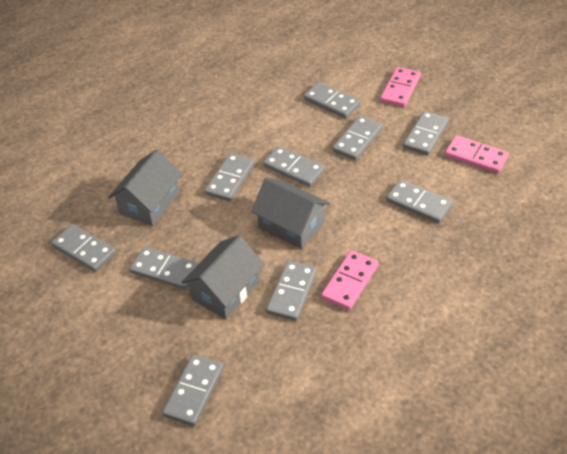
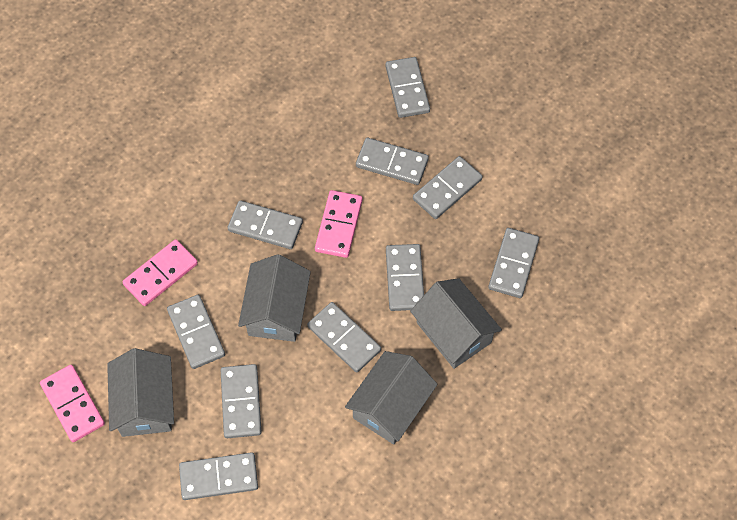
grey house: [109,149,182,226] [182,235,265,319] [251,178,330,249] = 3 -> [107,348,174,437] [238,254,311,342] [345,351,438,444] [410,278,502,369] = 4

